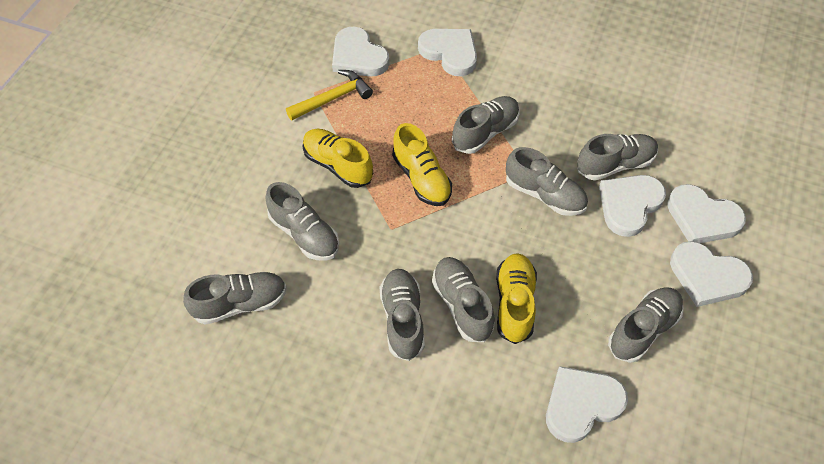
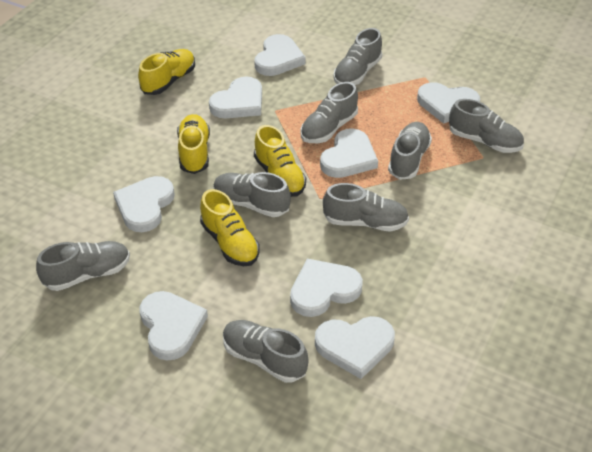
white heart: [332,27,389,77] [418,29,477,76] [546,366,628,443] [599,175,666,237] [667,184,746,243] [670,241,753,307] = 6 -> [113,176,175,232] [140,291,208,361] [209,76,262,118] [254,34,306,76] [290,259,363,317] [315,316,395,379] [320,128,378,178] [417,82,480,124] = 8
yellow hammer: [286,70,373,120] = 1 -> none = 0
yellow shoe: [303,129,373,188] [392,123,452,206] [496,253,537,344] = 3 -> [138,49,195,95] [177,114,210,174] [200,189,260,266] [254,125,306,197] = 4

